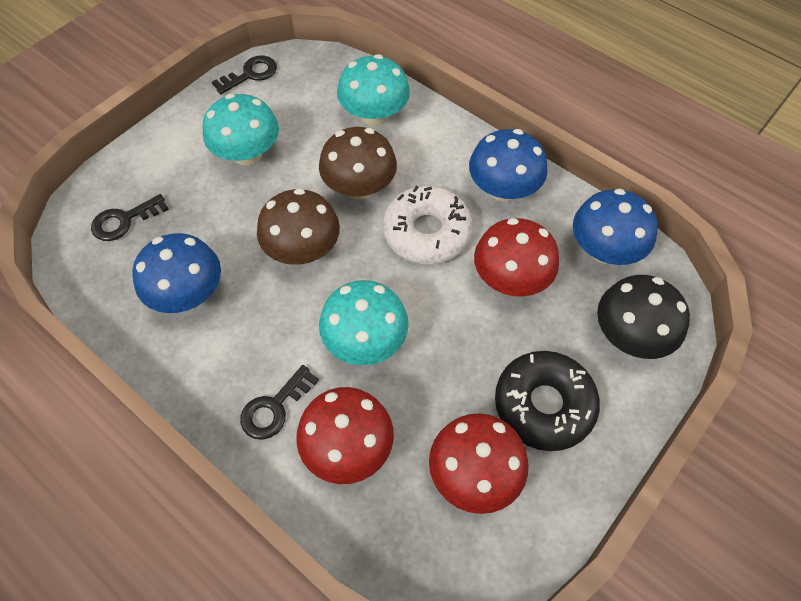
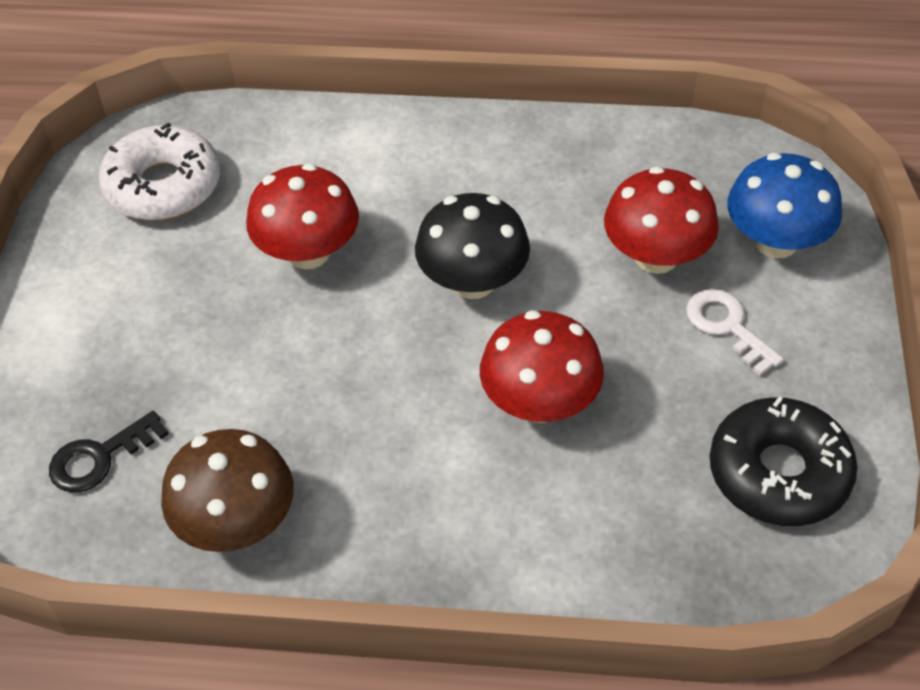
black key: [91,194,169,241] [212,56,277,94] [240,365,319,440] = 3 -> [49,411,169,492] = 1
blue mushroom: [132,233,221,313] [469,129,548,202] [573,188,658,265] = 3 -> [727,153,842,258] = 1
brown mushroom: [257,188,340,265] [319,127,397,199] = 2 -> [161,429,294,552] = 1
turquoise mushroom: [202,94,279,165] [319,280,409,365] [337,54,410,126] = 3 -> none = 0
white key: none = 0 -> [686,289,784,376] = 1

